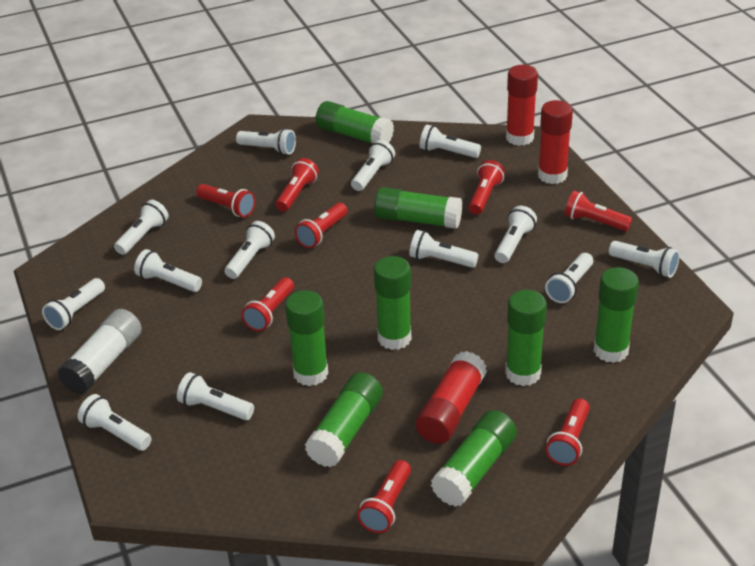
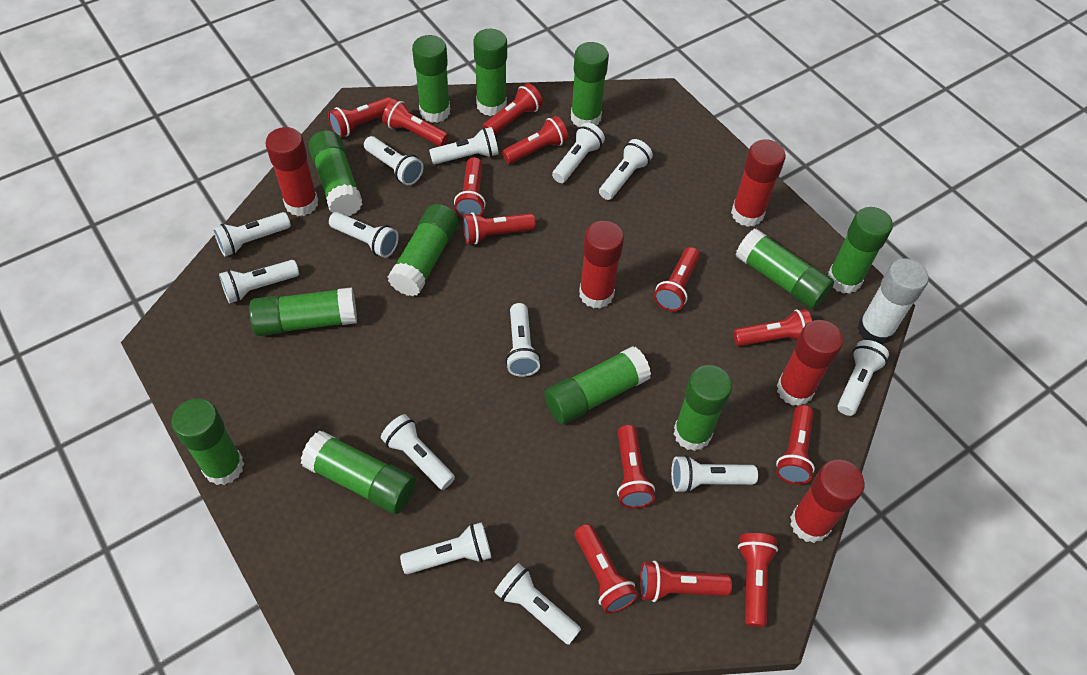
green glue stick: [285,290,328,386] [305,372,383,467] [316,101,394,144] [374,187,462,229] [374,256,411,350] [431,410,517,507] [505,290,547,386] [594,267,639,363] = 8 -> [171,399,244,485] [249,287,357,336] [301,431,416,514] [308,130,363,216] [388,204,459,296] [412,35,450,123] [473,29,507,116] [544,346,651,424] [571,42,609,127] [674,365,732,451] [735,229,834,309] [828,207,893,294] = 12
red flashlight: [196,184,255,217] [242,277,294,331] [276,158,319,212] [295,203,348,248] [357,460,411,533] [468,160,505,215] [546,398,590,466] [565,191,632,231] = 8 -> [328,97,392,137] [382,99,449,146] [454,157,486,218] [462,212,535,244] [483,83,543,135] [502,116,569,164] [574,524,638,614] [617,425,655,508] [640,561,732,602] [654,247,700,311] [733,309,812,346] [738,533,778,628] [776,405,815,484] = 13
red glue stick: [416,351,487,444] [506,65,538,146] [538,100,573,184] = 3 -> [265,127,318,216] [579,221,624,309] [731,139,786,227] [777,320,843,406] [790,460,864,543] = 5

